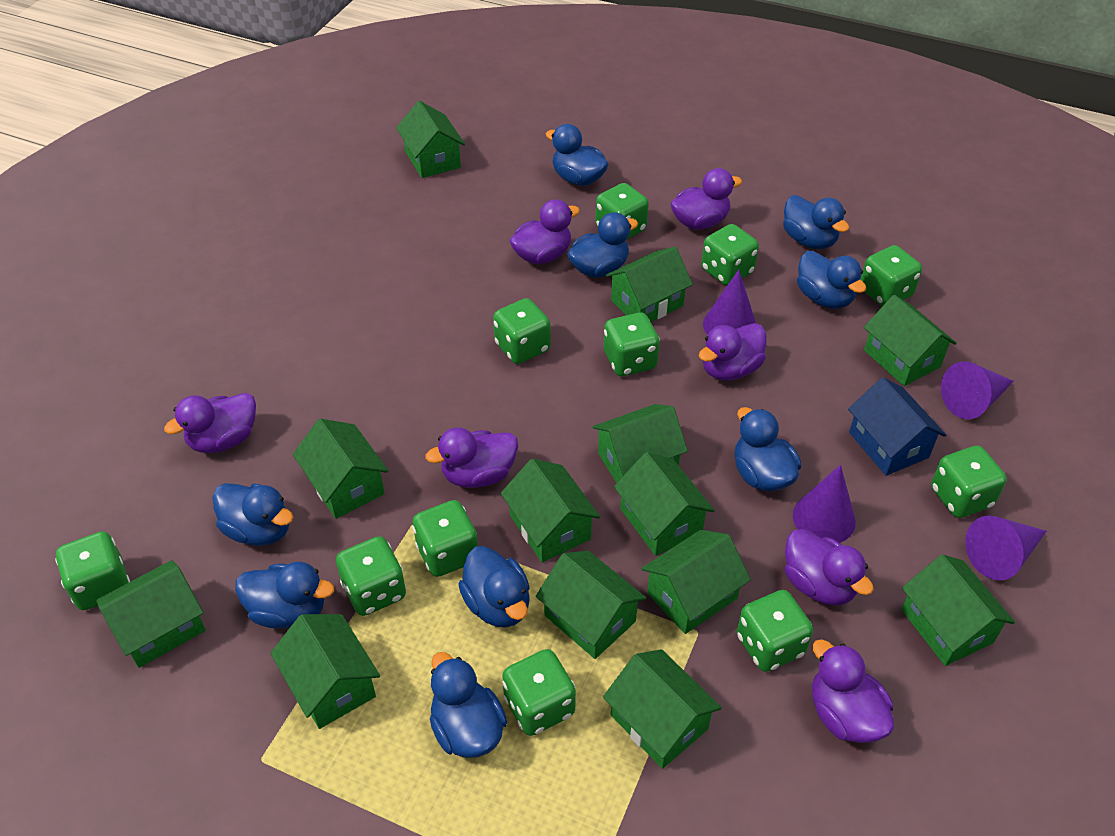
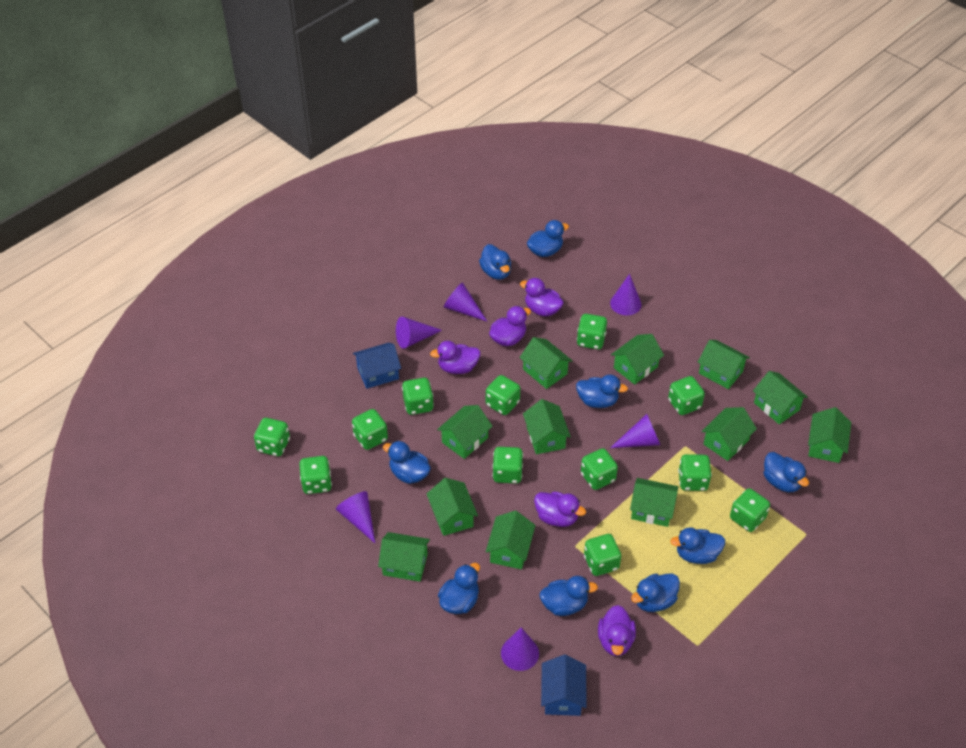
blue house: [848,377,946,476] = 1 -> [353,343,401,389] [541,655,587,716] = 2
green dice: [55,531,130,610] [336,536,406,616] [412,500,478,577] [493,298,551,364] [502,649,576,736] [595,183,649,240] [604,312,660,376] [701,224,759,286] [737,590,813,672] [860,245,922,306] [931,446,1007,518] = 11 -> [254,418,290,456] [299,456,332,494] [352,409,388,450] [402,378,434,415] [486,375,520,415] [492,447,523,484] [577,314,607,349] [581,448,618,490] [584,534,621,576] [668,376,705,415] [678,454,712,491] [730,488,770,532] = 12
green house: [96,560,206,668] [270,614,380,729] [293,418,388,519] [396,101,465,178] [501,459,600,563] [536,551,646,659] [593,404,688,483] [603,649,722,769] [606,247,693,322] [614,452,715,556] [641,530,751,634] [864,295,957,386] [901,554,1015,666] = 13 -> [378,532,430,582] [427,478,478,536] [437,405,493,459] [486,511,536,569] [519,337,572,389] [523,399,571,454] [611,334,664,385] [630,478,678,527] [698,340,750,389] [702,407,757,461] [753,371,808,424] [808,407,851,463] = 12
purple cone: [703,270,756,335] [793,465,856,543] [941,361,1014,419] [965,516,1047,580] = 4 -> [336,491,375,543] [396,317,442,349] [444,283,488,322] [501,628,539,671] [610,274,641,315] [610,414,660,448] = 6
purple duck: [164,393,256,453] [425,427,518,488] [510,199,580,264] [670,168,742,229] [699,323,767,381] [785,529,874,606] [812,639,894,743] = 7 -> [430,341,480,374] [489,306,531,346] [520,278,564,316] [534,492,586,527] [598,605,636,656] = 5

